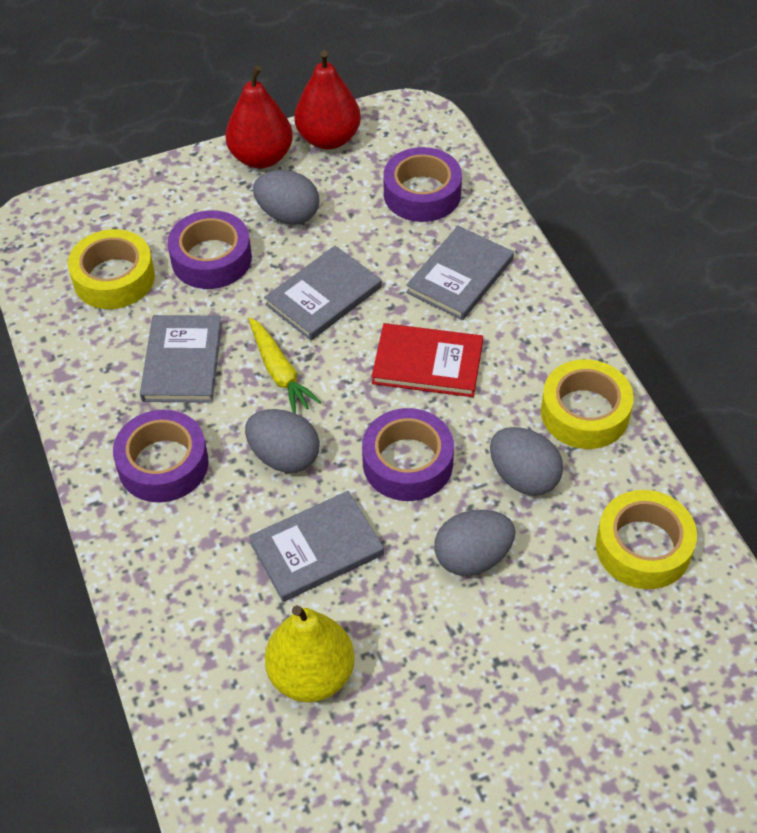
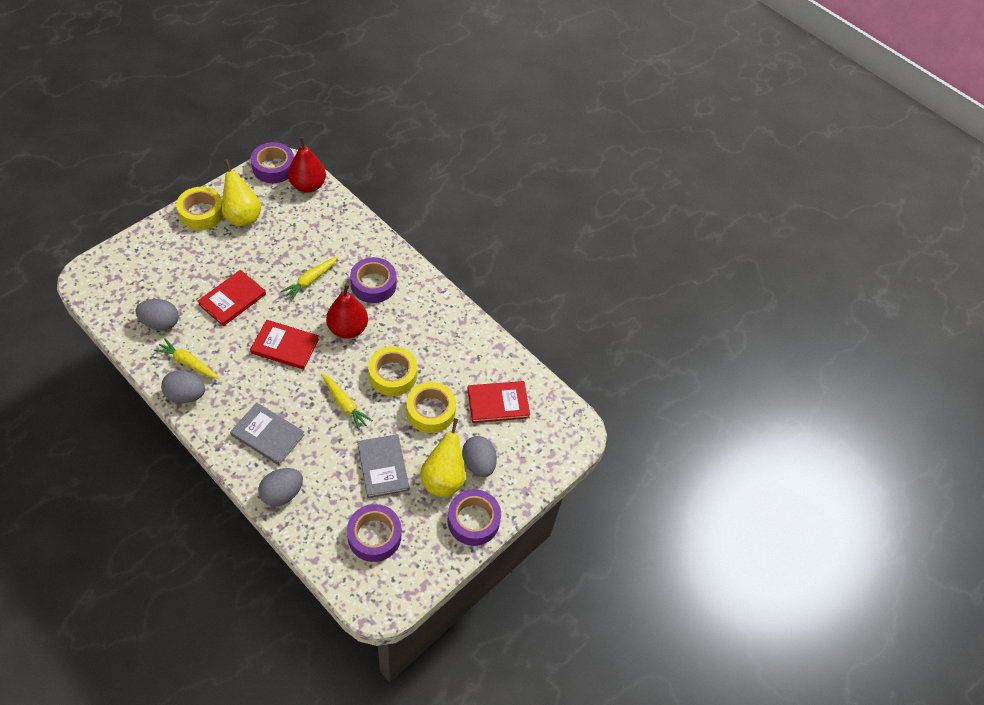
grey book: [140,315,222,403] [249,491,384,602] [264,246,382,341] [406,226,514,320] = 4 -> [230,402,305,465] [357,434,409,498] = 2
red book: [372,323,483,397] = 1 -> [197,270,266,326] [250,320,319,370] [467,381,530,423] = 3
yellow carrot: [249,318,321,413] = 1 -> [154,338,220,379] [280,256,338,301] [321,374,373,430] = 3
yellow pear: [265,605,355,702] = 1 -> [222,160,261,226] [420,418,466,497] = 2

